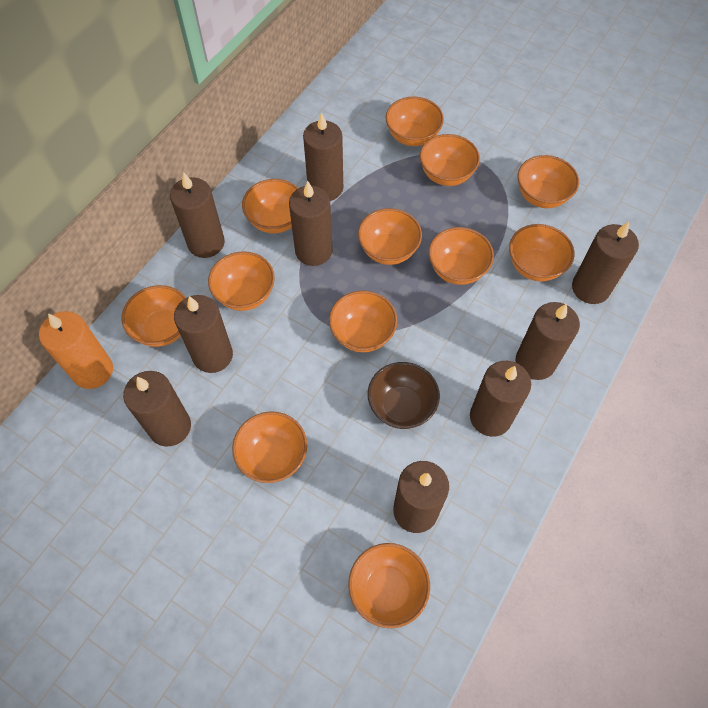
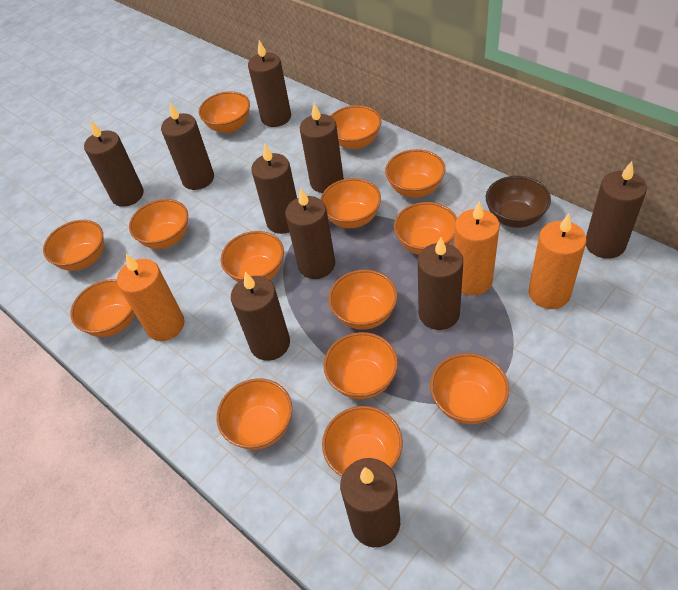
brown candle: [123,371,191,447] [170,172,225,258] [174,295,233,373] [289,181,333,266] [303,112,343,201] [393,461,449,533] [470,361,531,437] [516,302,580,380] [572,222,639,304] = 9 -> [84,120,144,207] [161,103,214,190] [231,272,290,361] [248,40,291,127] [251,143,297,234] [285,188,335,279] [300,103,344,193] [340,458,400,547] [418,237,463,330] [586,161,647,259] = 10
orange bowl: [122,285,186,347] [208,251,275,311] [232,411,307,483] [242,179,298,233] [329,290,397,353] [348,543,430,628] [358,208,422,265] [386,97,444,146] [420,134,480,186] [429,227,494,285] [509,224,575,282] [517,155,579,208] = 12 -> [43,220,104,271] [70,279,135,337] [129,199,188,249] [199,91,250,133] [217,378,292,450] [221,231,284,282] [320,178,381,228] [322,406,403,477] [324,332,398,399] [328,270,397,330] [331,105,381,149] [385,149,445,198] [394,202,457,255] [430,353,509,424] = 14
orange candle: [39,311,113,389] = 1 -> [117,254,185,341] [454,201,500,296] [529,213,587,309] = 3

